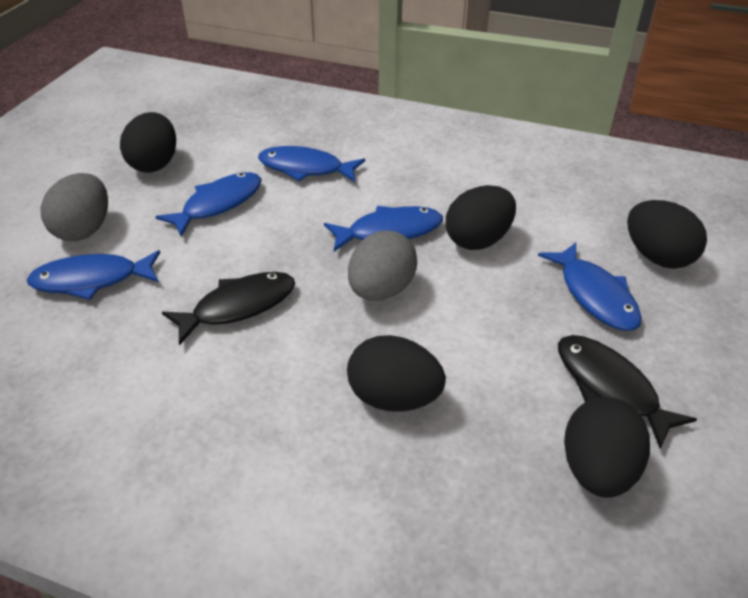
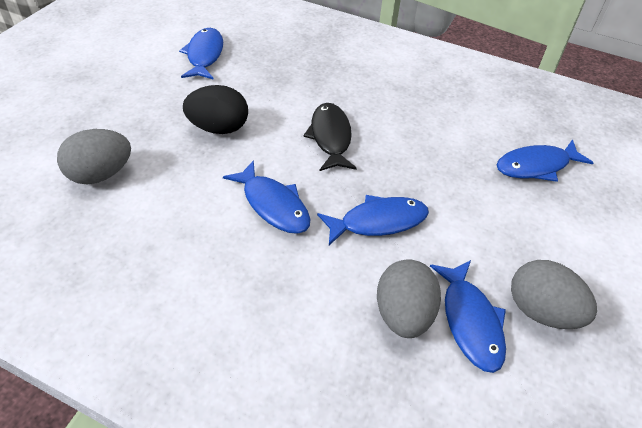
black egg: [120,112,176,173] [347,335,446,412] [446,185,516,250] [564,397,650,498] [627,200,707,269] = 5 -> [183,85,248,134] = 1
black fish: [162,272,295,345] [558,335,697,449] = 2 -> [303,103,357,171] = 1
grey egg: [40,173,108,241] [348,231,417,301] = 2 -> [57,129,131,184] [377,259,441,338] [511,260,597,329] = 3

